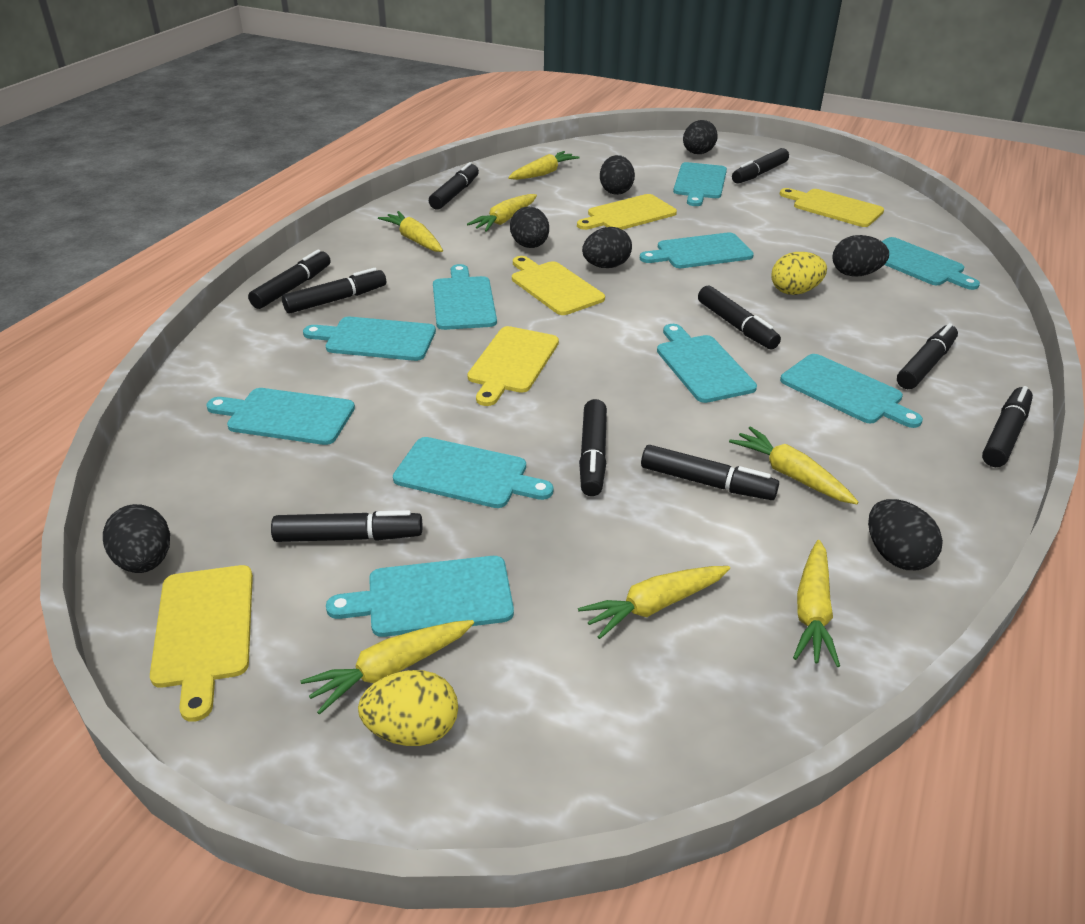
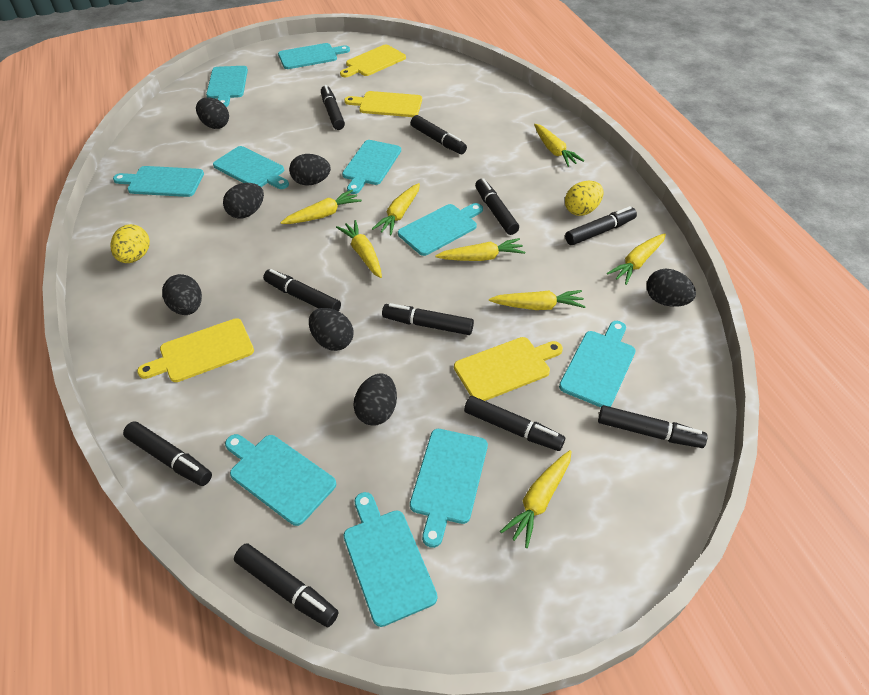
yellow carrot: [301,620,474,715] [378,211,443,252] [467,194,537,232] [508,151,580,180] [578,566,730,639] [729,426,859,504] [793,540,840,667] = 7 -> [280,190,362,224] [336,220,382,278] [372,183,420,235] [435,238,525,261] [489,290,586,310] [500,450,572,548] [534,124,584,167] [607,234,666,285] = 8
yellow cutting board: [150,565,253,722] [467,326,559,406] [512,256,605,315] [577,194,677,230] [780,188,884,227] = 5 -> [137,318,254,382] [340,45,406,77] [344,91,422,117] [454,337,563,401] = 4

